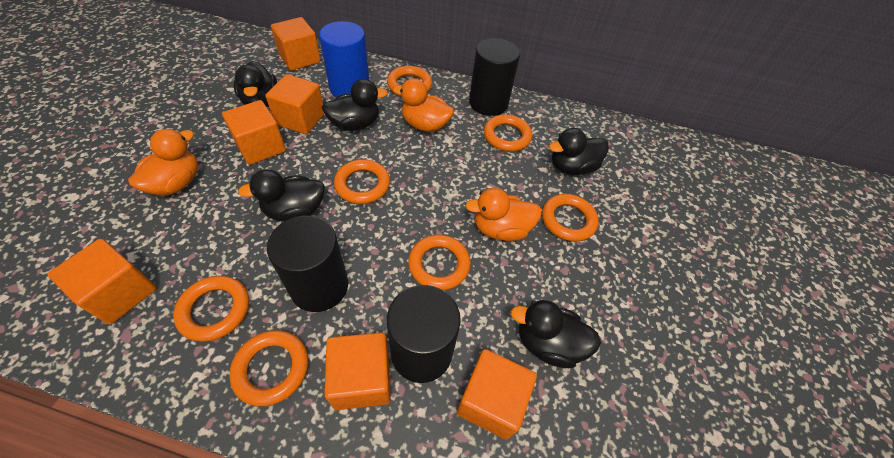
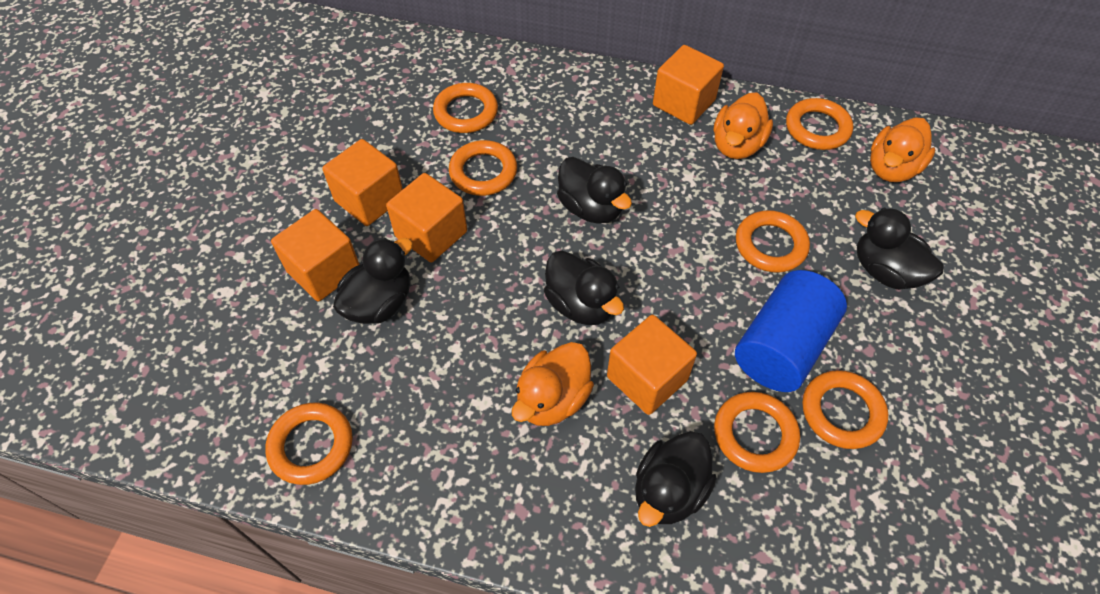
black cylinder: [267,216,348,312] [387,285,461,383] [469,38,520,116] = 3 -> none = 0
orange cube: [48,239,157,324] [222,100,286,165] [265,74,325,134] [271,17,321,71] [324,332,391,410] [457,349,537,440] = 6 -> [271,209,360,301] [322,139,403,226] [386,173,467,262] [607,315,697,415] [653,45,724,125] = 5

